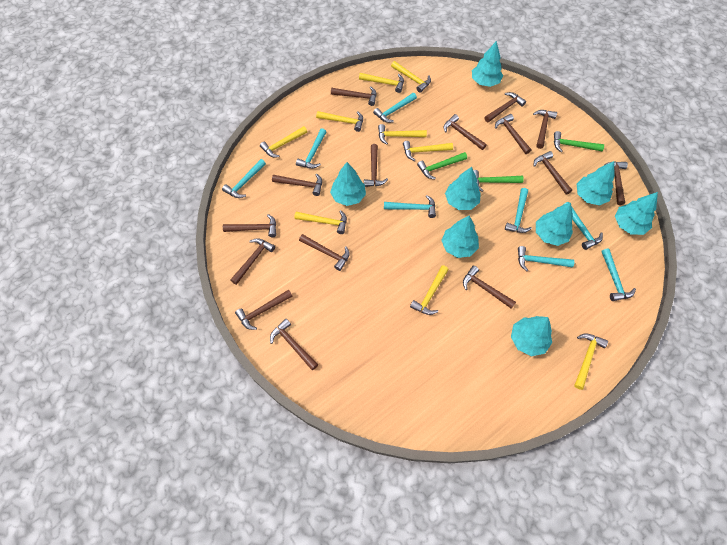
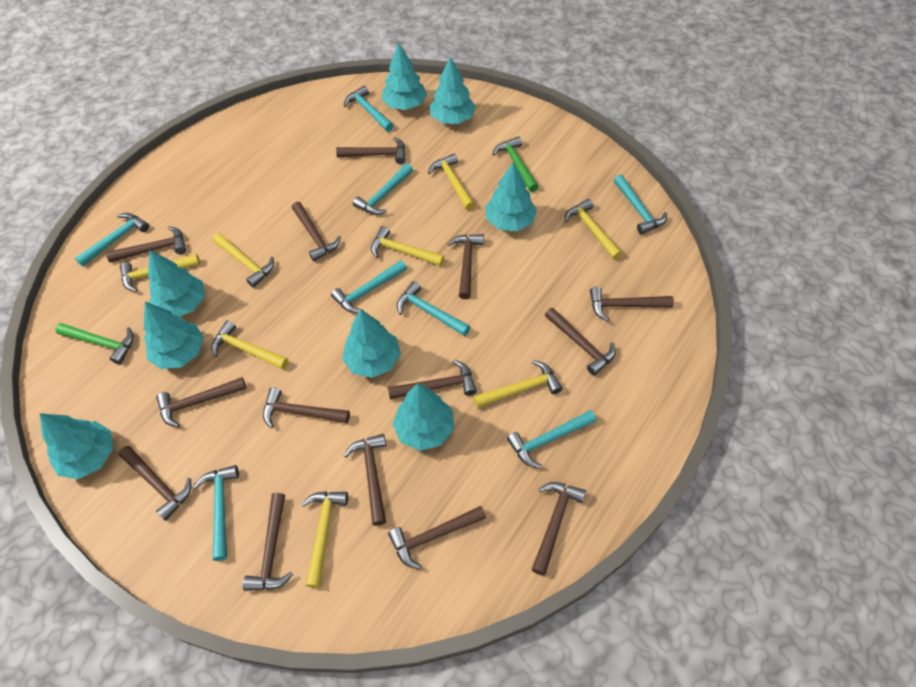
brown hammer: [223,214,276,237] [230,238,275,285] [235,290,293,330] [270,319,318,370] [272,173,322,196] [299,234,350,271] [331,87,376,106] [364,144,388,187] [444,114,487,150] [463,266,516,309] [484,92,526,122] [495,114,531,154] [533,110,557,149] [534,151,572,195] [605,161,628,205] = 15 -> [106,226,186,263] [118,446,191,521] [156,377,246,427] [243,493,293,591] [263,387,350,428] [292,202,341,261] [336,137,405,164] [344,434,386,526] [388,360,477,399] [388,506,486,569] [448,234,484,299] [531,482,586,576] [545,308,616,376] [590,287,674,321] = 14
green hammer: [417,152,467,179] [473,170,524,192] [554,131,604,152] = 3 -> [55,323,134,364] [492,136,539,192] = 2
yellow hammer: [260,126,307,157] [294,210,347,234] [316,111,363,132] [359,73,404,93] [378,124,427,145] [391,61,431,93] [403,141,453,161] [410,265,449,315] [574,333,608,390] = 9 -> [120,254,200,292] [211,320,289,369] [213,233,274,288] [302,491,348,588] [371,226,445,266] [428,153,475,210] [474,360,562,408] [564,199,622,260] = 8

